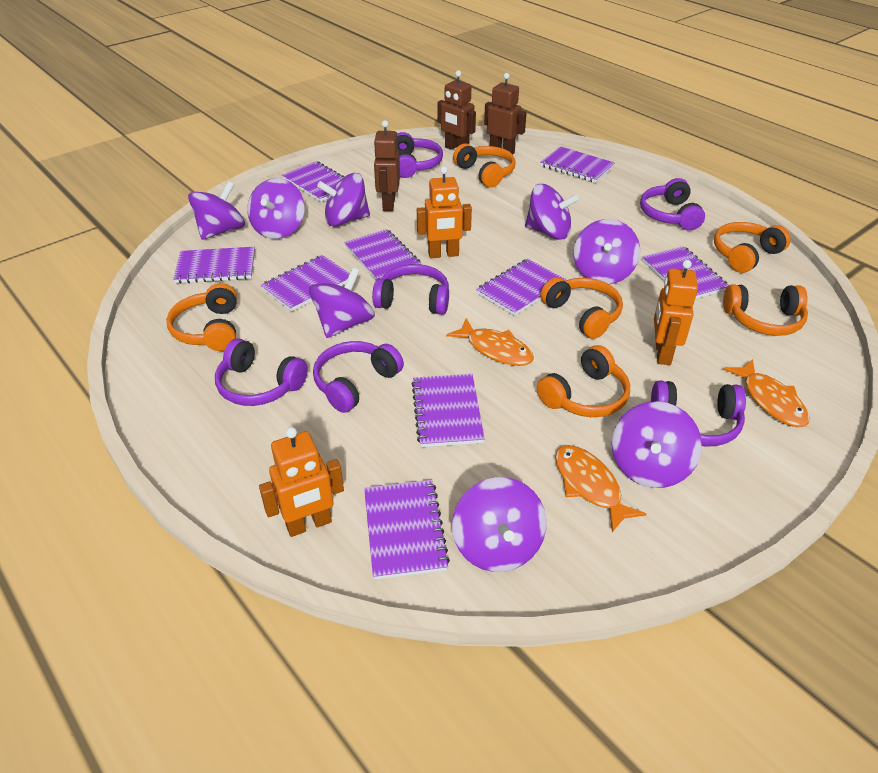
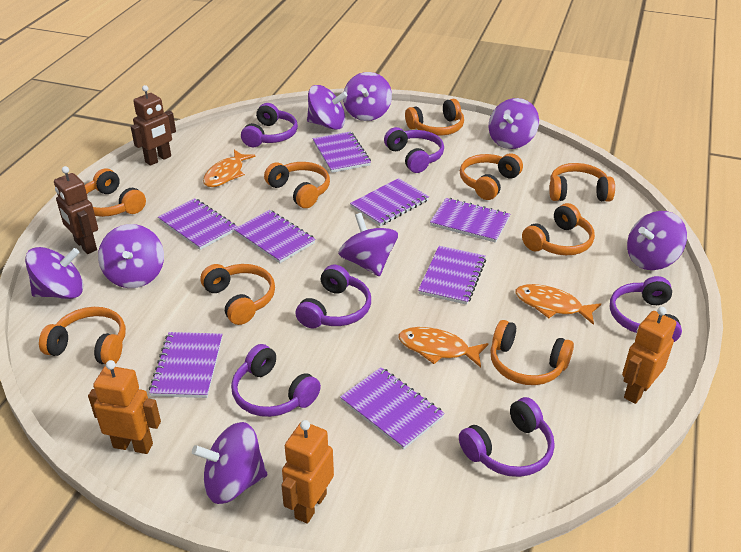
brown robot: [373,120,400,211] [437,70,476,150] [484,73,527,154] = 3 -> [54,166,98,254] [131,85,176,166] = 2
orange headphones: [166,283,237,351] [453,144,515,188] [537,345,630,417] [541,277,623,339] [714,222,791,273] [723,284,808,336] = 6 -> [39,307,126,365] [85,169,146,217] [200,264,275,325] [264,162,330,208] [405,99,464,136] [460,153,523,200] [490,320,574,385] [522,203,595,255] [549,163,615,202] = 9
purple notebook: [173,247,255,283] [261,255,350,312] [282,161,344,202] [344,229,422,280] [364,480,450,580] [412,374,485,447] [476,259,566,316] [540,146,615,183] [642,246,728,299] = 9 -> [149,332,222,398] [158,198,237,250] [234,210,316,263] [313,131,371,173] [340,367,445,450] [350,178,429,226] [418,246,486,305] [430,198,510,243] = 8

